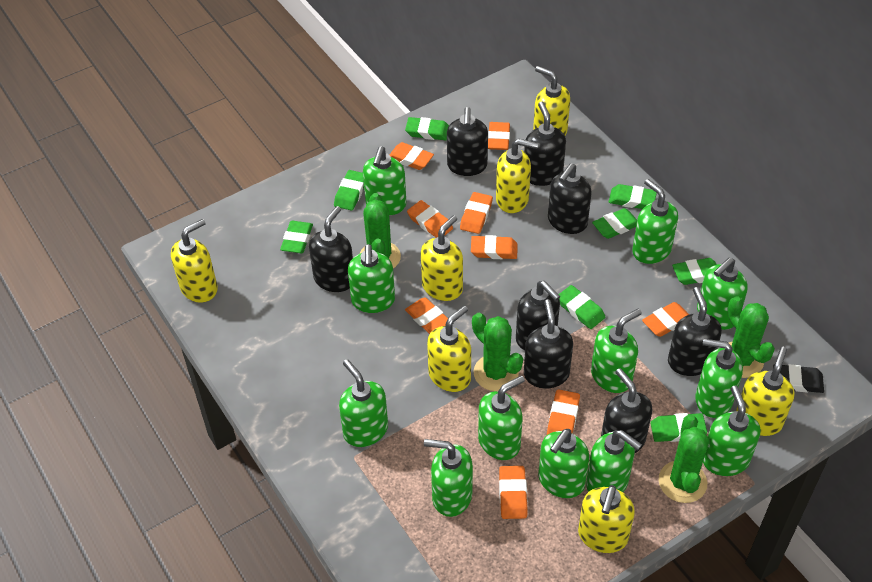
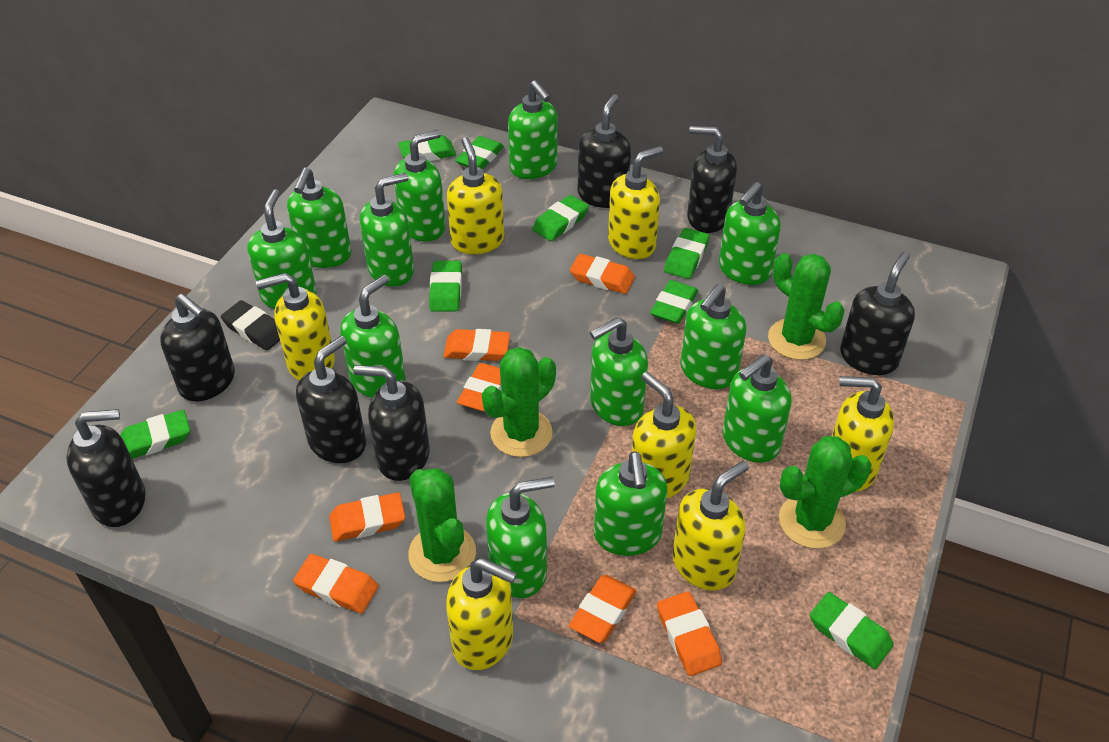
black soap dispenser: [309,206,353,292] [447,107,488,176] [516,281,560,350] [524,102,566,186] [524,299,573,389] [548,163,592,234] [601,368,652,453] [668,287,722,376] = 8 -> [67,409,145,527] [160,294,235,401] [296,336,366,463] [353,365,430,481] [578,94,631,208] [687,126,737,233] [840,252,915,375] = 7
orange eraser: [390,142,434,170] [405,298,448,334] [407,200,453,238] [460,192,493,234] [471,235,518,259] [488,122,510,150] [499,466,527,519] [547,389,580,435] [642,302,689,337] = 9 -> [293,554,378,614] [329,492,405,542] [444,329,510,361] [457,363,501,412] [569,575,637,643] [570,254,635,294] [657,592,722,676] = 7

